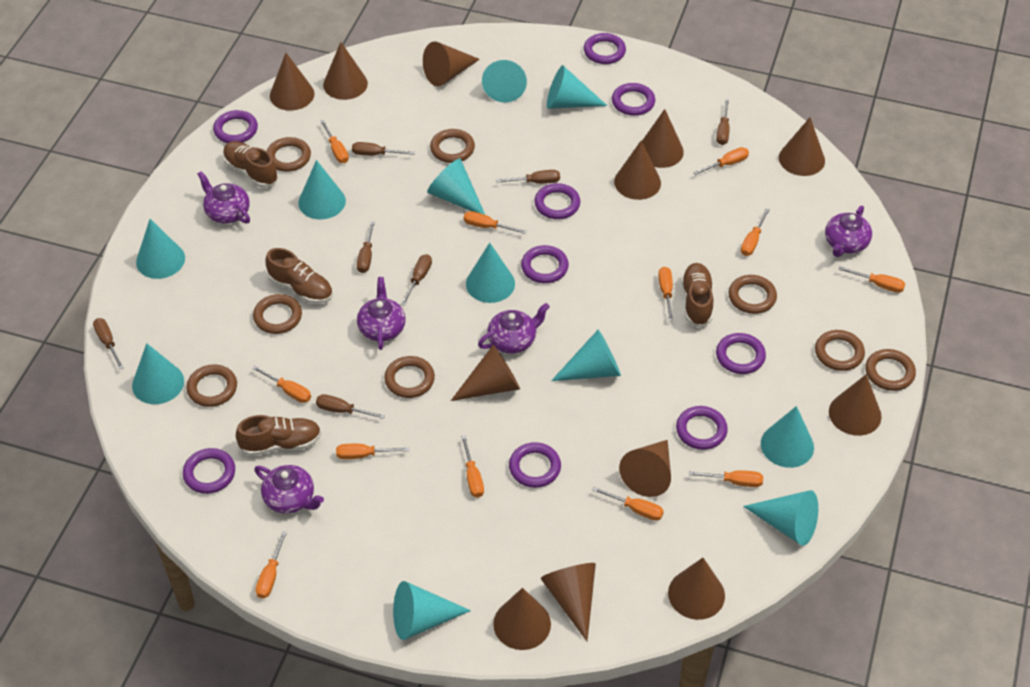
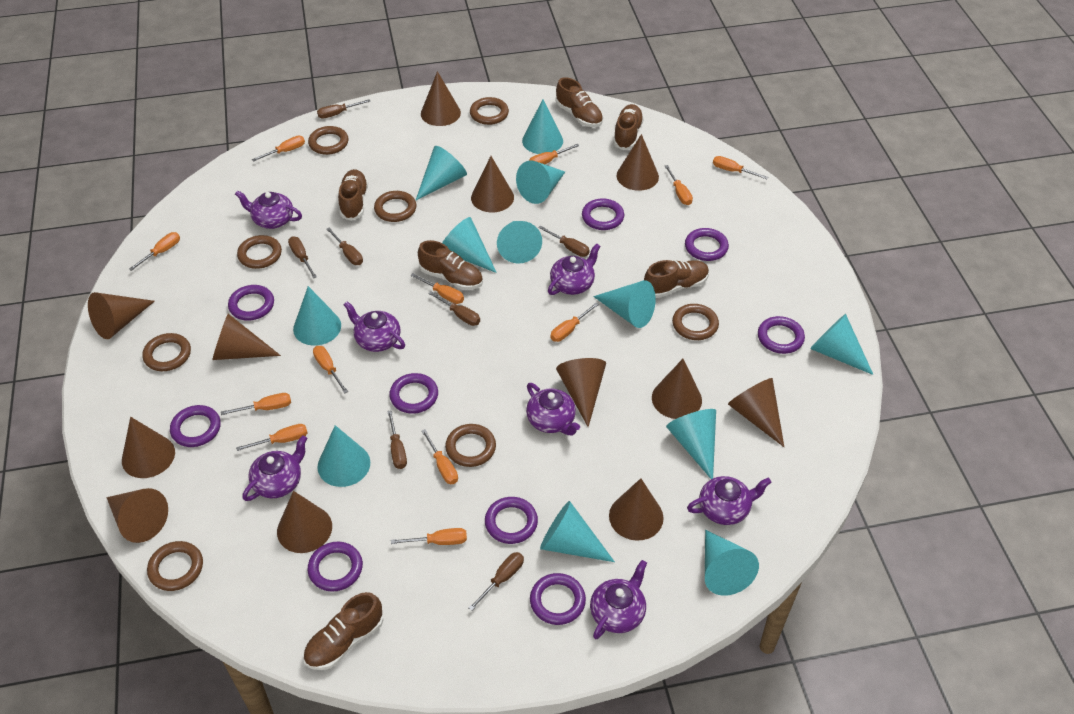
brown shoe: [223,141,279,188] [236,415,321,456] [266,248,333,304] [681,263,713,327] = 4 -> [303,592,384,670] [338,169,368,221] [418,240,483,290] [556,77,603,127] [613,104,644,150] [644,260,709,298] = 6
purple teapot: [198,171,250,224] [254,465,324,514] [357,277,406,350] [478,303,550,354] [825,206,872,257] = 5 -> [235,190,302,229] [242,435,307,501] [344,301,405,352] [526,383,580,436] [548,243,600,295] [590,560,647,639] [687,476,772,525] = 7
turquoise cone: [132,343,184,404] [136,219,185,279] [298,160,346,220] [393,581,471,640] [427,158,485,215] [466,243,515,303] [482,60,527,103] [547,65,607,109] [551,330,621,381] [743,490,818,546] [761,406,814,468] = 11 -> [293,286,341,346] [318,425,370,487] [416,146,467,200] [442,217,497,273] [497,221,542,264] [516,161,565,204] [522,99,563,154] [540,501,615,562] [593,280,656,328] [666,409,716,479] [705,530,759,596] [810,314,873,375] = 12

